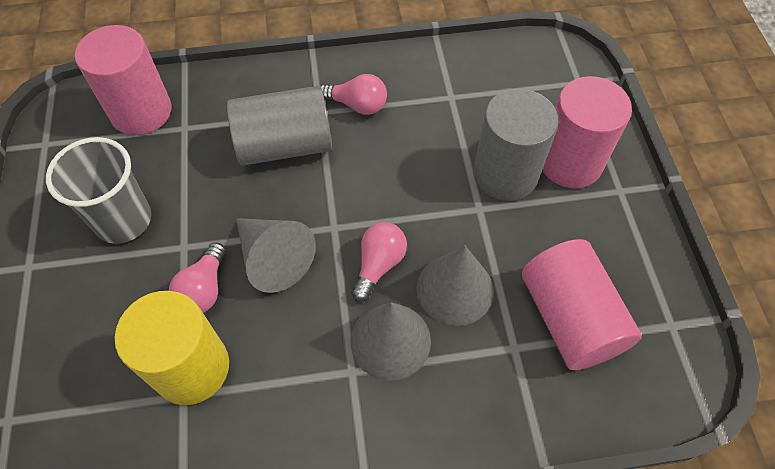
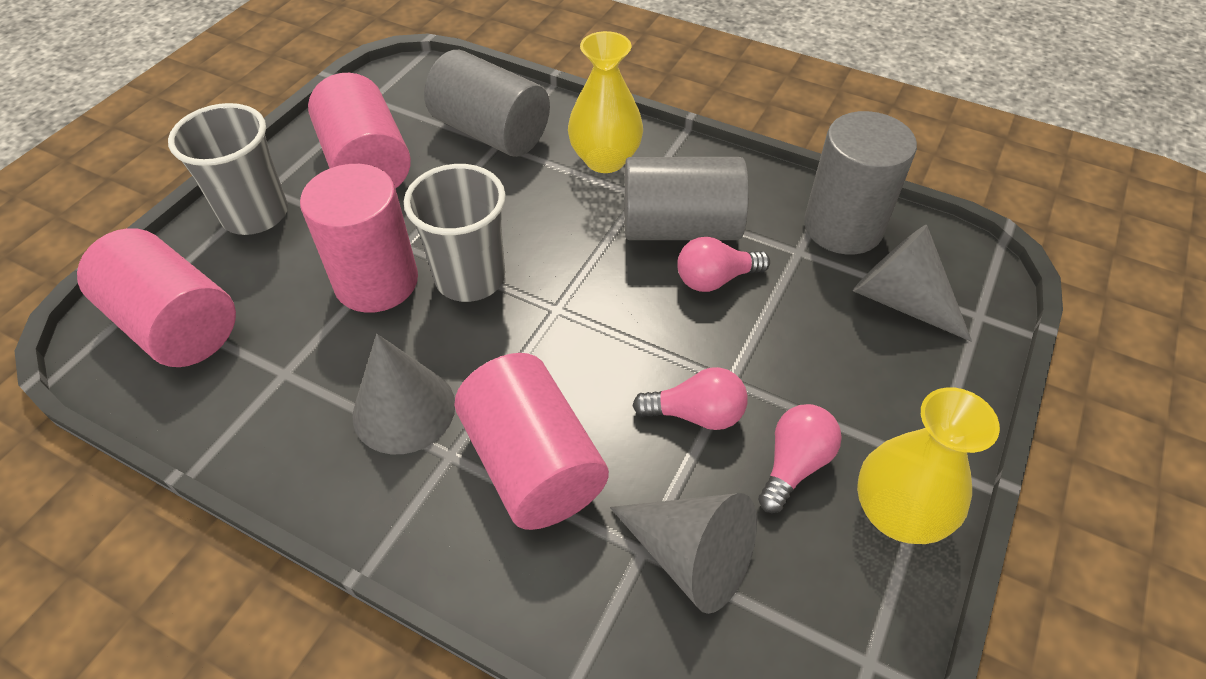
grey cup: [46,137,151,244] = 1 -> [168,103,288,235] [404,164,506,302] = 2
grey cylinder: [227,86,332,166] [474,89,559,201] = 2 -> [424,50,550,157] [625,157,749,240] [804,111,917,255] = 3
pink cylinder: [75,25,172,136] [522,239,642,370] [542,76,632,188] = 3 -> [77,228,236,367] [300,164,418,313] [308,73,411,188] [455,353,609,530] = 4
yellow cylinder: [115,291,229,405] = 1 -> none = 0
yellow vase: none = 0 -> [568,31,643,173] [857,387,1000,544] = 2

